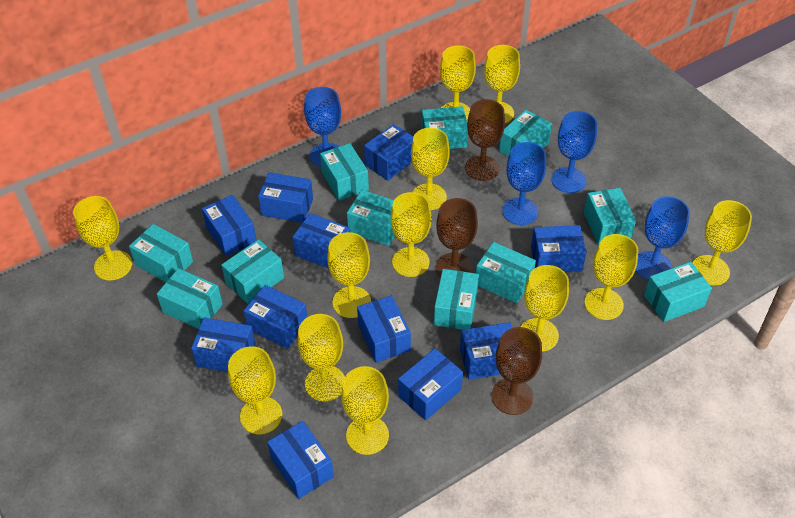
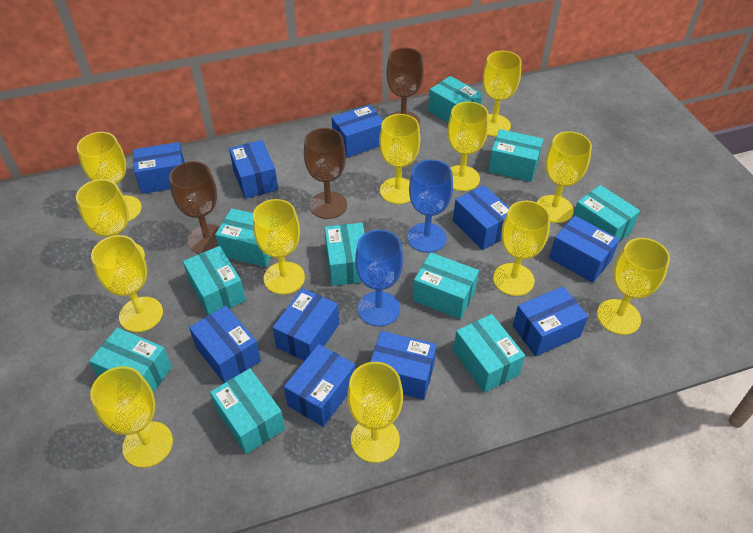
blue box: [191,318,256,372] [202,195,257,256] [244,285,307,349] [258,172,313,223] [267,421,334,499] [293,213,351,269] [357,295,411,363] [364,124,413,181] [398,348,463,420] [460,322,512,380] [531,225,586,272] = 11 -> [133,142,185,194] [189,306,261,383] [229,140,278,199] [272,288,339,361] [284,344,355,427] [331,105,383,158] [370,331,437,400] [453,185,509,250] [513,286,588,356] [549,216,620,283] = 10
blue goblet: [304,87,341,167] [502,142,546,225] [551,111,597,193] [636,196,690,280] = 4 -> [355,230,403,326] [407,159,453,253] = 2
turquoise box: [129,224,193,282] [157,268,223,329] [221,239,284,304] [320,143,369,201] [347,190,395,246] [421,106,468,149] [434,269,479,330] [476,242,536,304] [499,110,552,157] [584,188,636,245] [644,262,712,322] = 11 -> [89,328,172,392] [183,246,246,315] [210,368,285,454] [215,208,271,267] [324,223,365,286] [413,252,479,319] [428,76,482,123] [453,314,525,393] [488,129,543,182] [573,185,640,243] = 10

